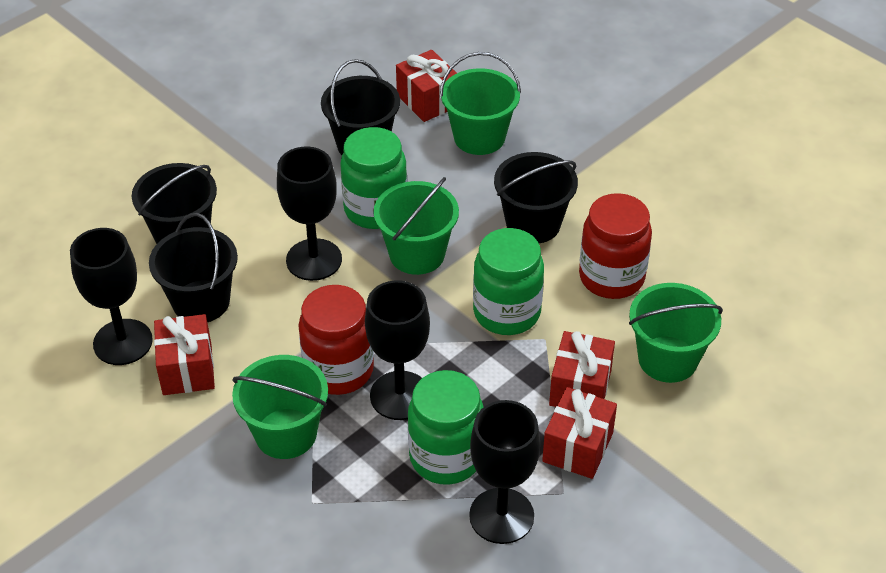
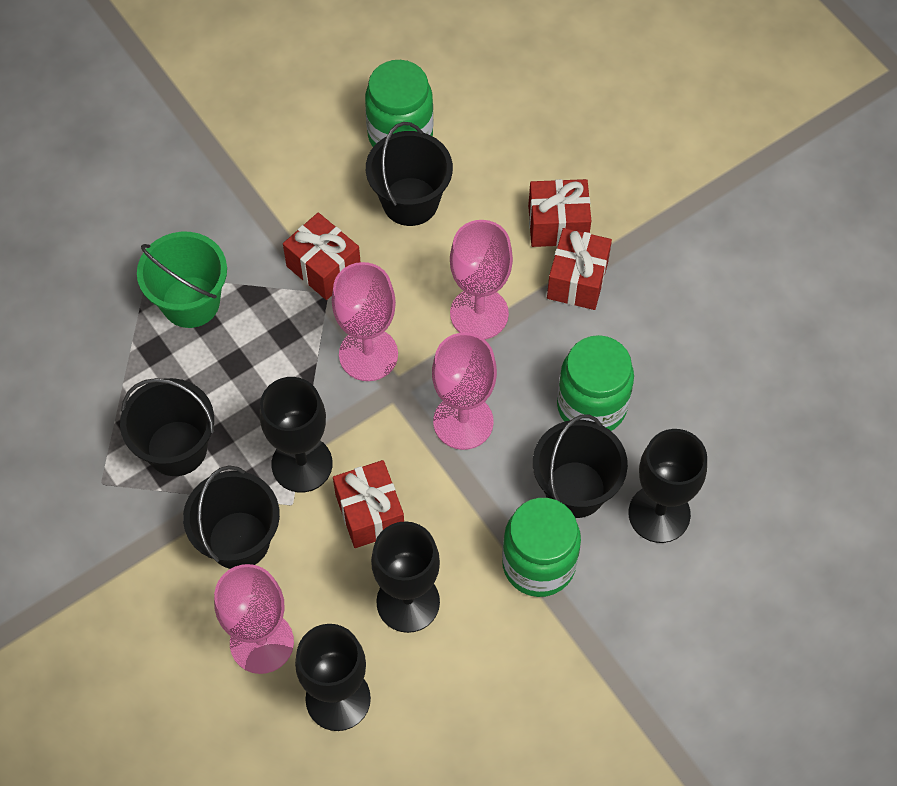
green bucket: [232,355,328,459] [373,177,459,275] [440,52,521,155] [629,283,723,383] = 4 -> [137,232,227,328] = 1
pink goblet: none = 0 -> [214,564,294,674] [332,262,398,381] [432,333,497,450] [450,220,513,339] = 4
red jar: [298,285,374,395] [579,193,652,299] = 2 -> none = 0

